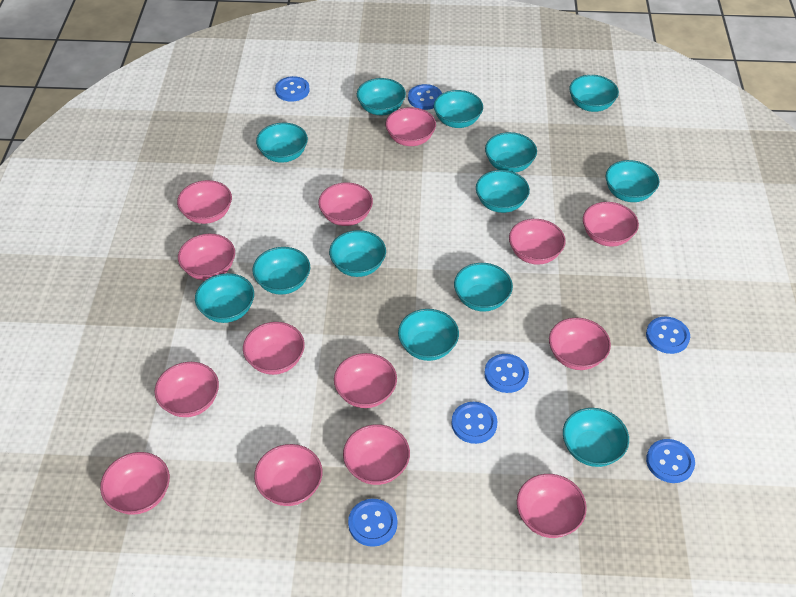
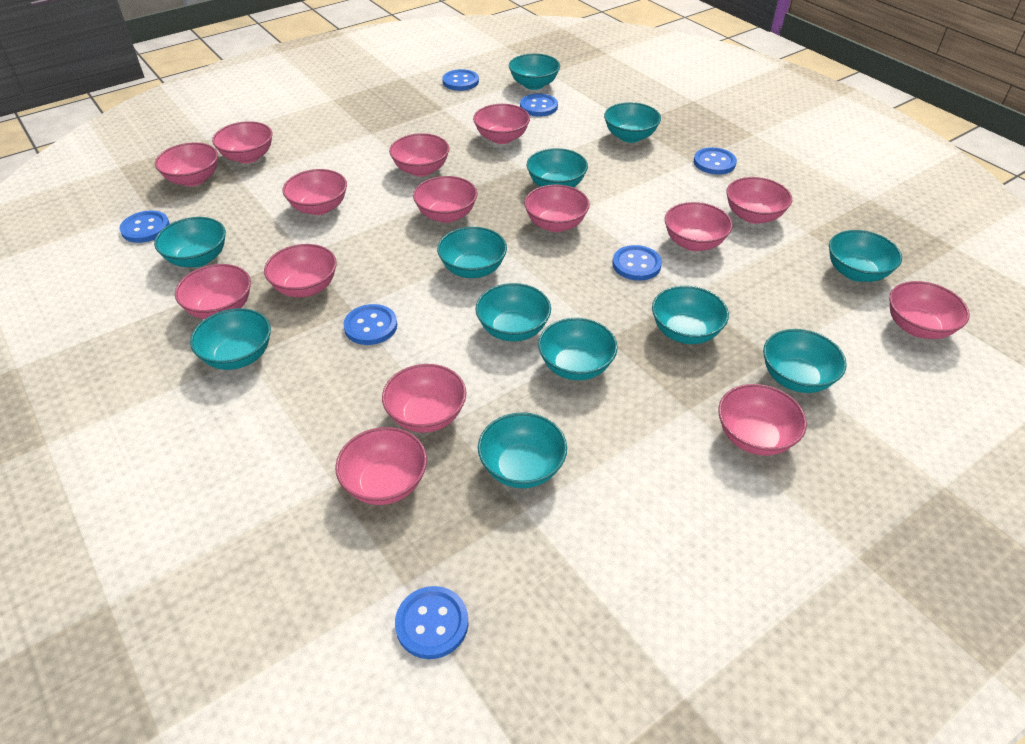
pink bowl: [100,452,170,515] [155,362,219,417] [177,180,232,224] [178,234,235,280] [243,322,305,375] [254,444,322,506] [318,182,373,226] [334,353,397,408] [343,424,410,485] [386,107,436,146] [509,219,566,265] [517,474,587,538] [549,318,611,370] [583,202,639,247] = 14 -> [155,142,218,186] [175,264,251,319] [212,121,273,163] [264,244,337,297] [283,169,347,215] [335,427,427,505] [382,364,466,433] [389,133,449,177] [413,176,477,223] [473,104,530,144] [524,185,590,232] [665,202,733,251] [718,384,807,456] [726,177,792,224] [889,281,970,339] = 15
turquoise bowl: [195,273,254,323] [253,247,310,295] [256,123,308,163] [329,230,386,277] [357,78,406,115] [398,309,459,361] [434,90,483,128] [454,263,513,312] [476,170,530,213] [485,132,537,173] [563,408,629,467] [569,75,619,112] [606,160,660,202] = 13 -> [154,217,226,267] [190,308,271,370] [437,227,507,278] [476,283,551,341] [478,412,567,488] [509,53,560,90] [527,148,588,187] [538,318,618,380] [604,102,661,143] [652,286,729,344] [763,329,847,393] [829,230,902,282] = 12

